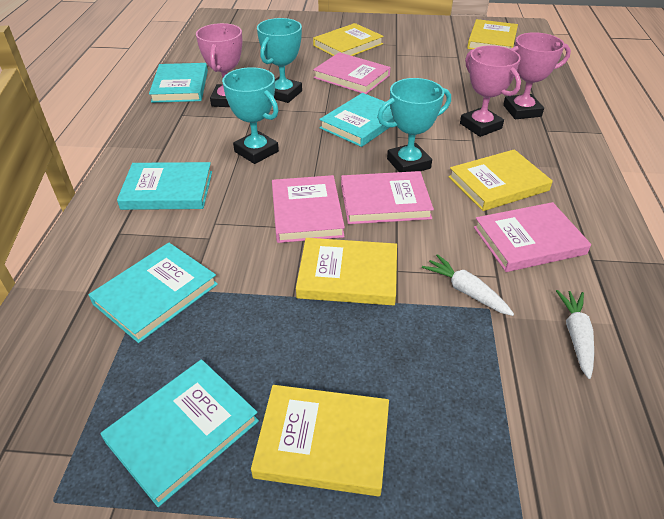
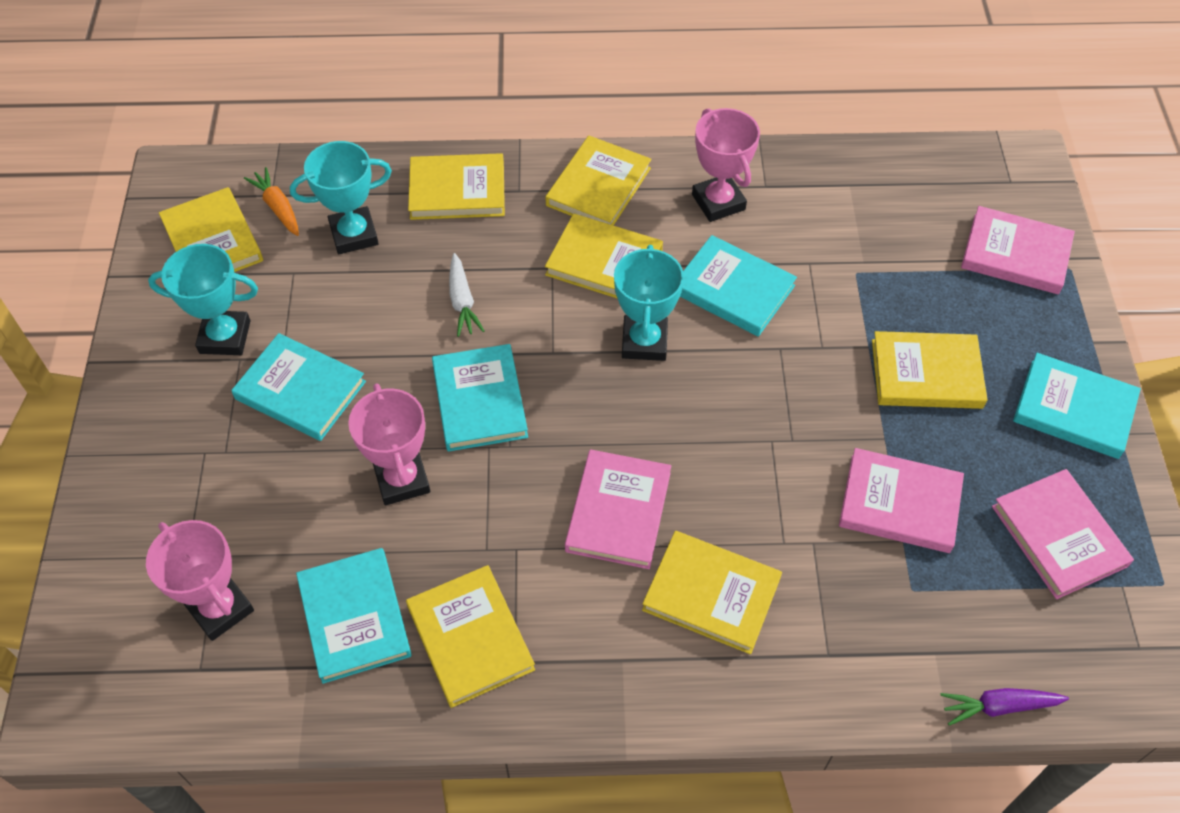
orange carrot: none = 0 -> [244,167,299,236] = 1
purple carrot: none = 0 -> [940,688,1069,726] = 1
white carrot: [422,254,514,316] [556,290,594,379] = 2 -> [449,253,485,337] = 1
yellow book: [251,385,389,496] [296,238,397,305] [313,23,384,56] [448,149,553,211] [467,19,518,49] = 5 -> [159,187,263,272] [406,565,535,708] [408,153,505,220] [545,213,663,299] [546,136,652,226] [642,531,782,654] [872,331,988,409] = 7

